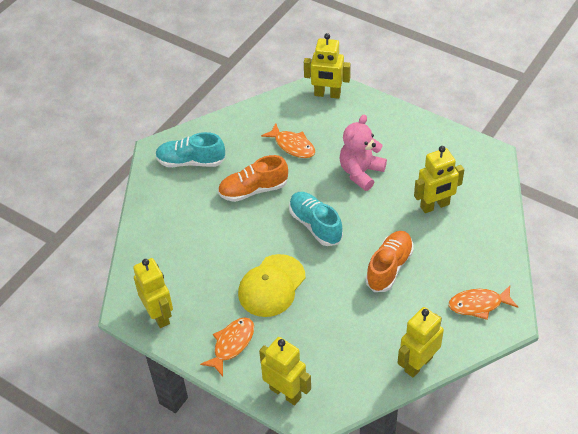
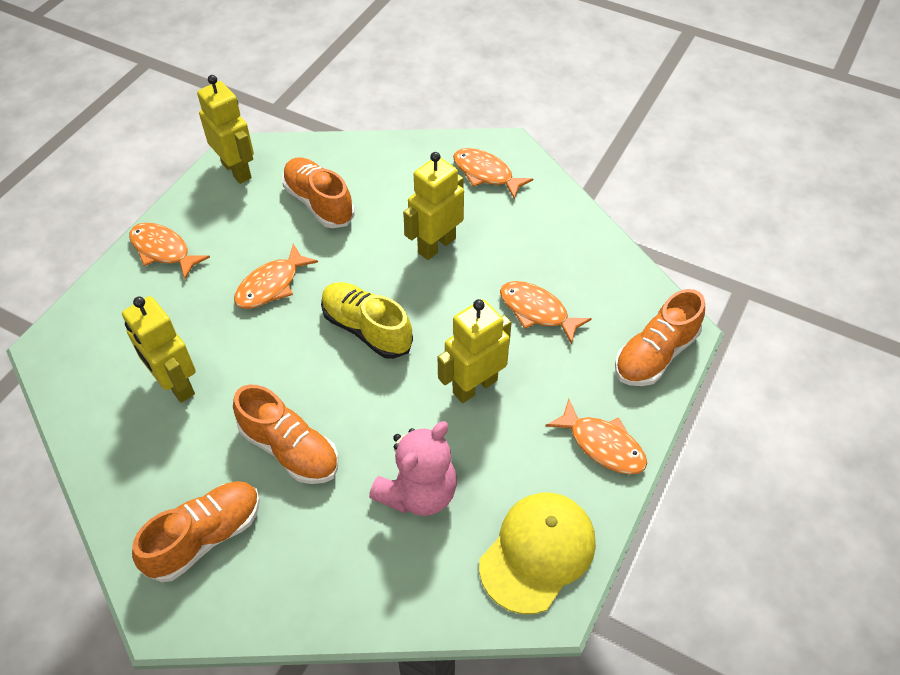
orange fish: [200,317,254,377] [261,123,315,158] [449,286,518,320] = 3 -> [129,223,210,279] [234,244,318,309] [453,148,533,199] [500,281,592,344] [545,399,647,475] = 5
orange shoe: [218,155,288,202] [365,231,414,292] = 2 -> [132,481,260,582] [233,385,338,484] [282,158,354,228] [615,289,705,386] = 4
turquoise shoe: [155,132,226,167] [289,192,343,246] = 2 -> none = 0
yellow robot: [133,258,173,328] [259,337,311,405] [304,33,351,99] [398,307,444,378] [414,146,464,213] = 5 -> [122,296,196,403] [197,75,254,184] [403,152,464,260] [438,299,512,403] = 4
yellow shoe: none = 0 -> [321,282,413,359] = 1

